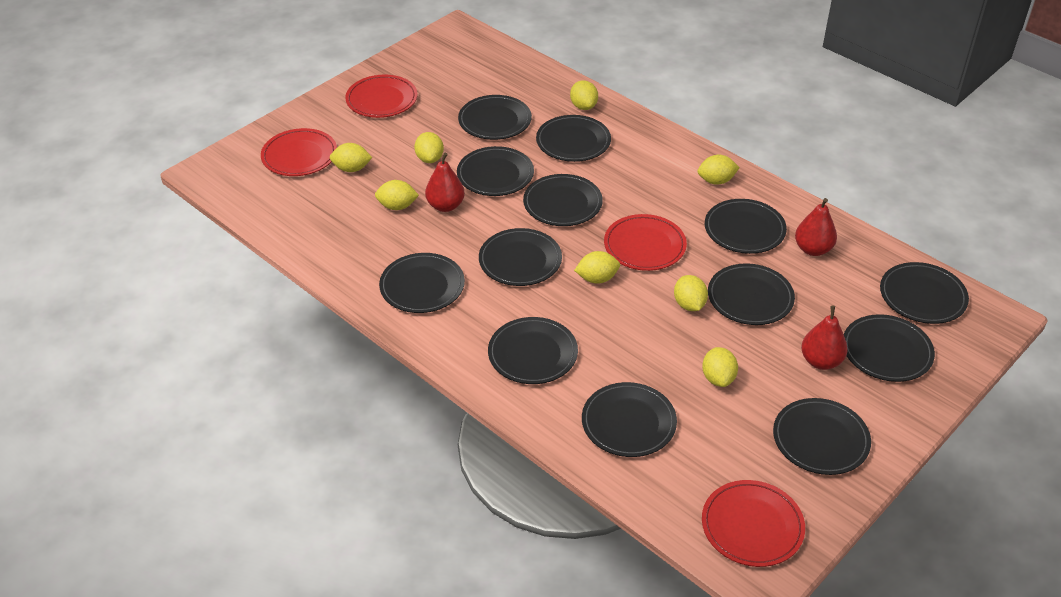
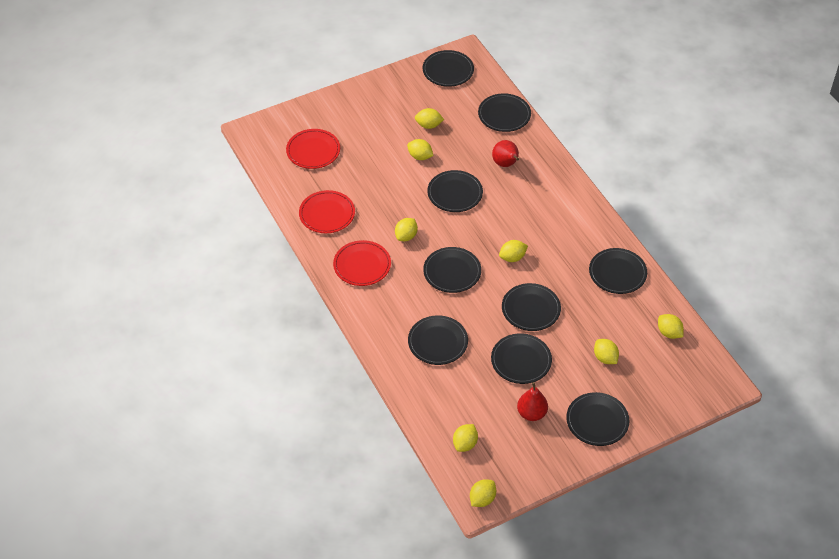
black plate: [379,253,465,313] [457,146,534,196] [458,95,532,140] [479,228,562,286] [488,317,578,384] [523,174,603,226] [536,115,611,162] [582,382,677,457] [705,199,787,254] [708,263,795,325] [773,398,871,475] [844,314,935,382] [880,262,969,324] = 13 -> [408,315,468,365] [423,50,474,87] [423,247,481,293] [427,170,483,212] [478,93,531,132] [491,333,552,384] [502,283,561,331] [566,392,629,446] [589,248,647,294] = 9
red pear: [425,153,465,212] [795,198,837,256] [801,305,848,370] = 3 -> [492,140,519,167] [517,382,548,421] = 2
red plate: [261,128,337,176] [345,75,418,118] [604,214,687,271] [702,480,805,567] = 4 -> [286,129,340,169] [299,190,355,233] [333,240,391,286] = 3

